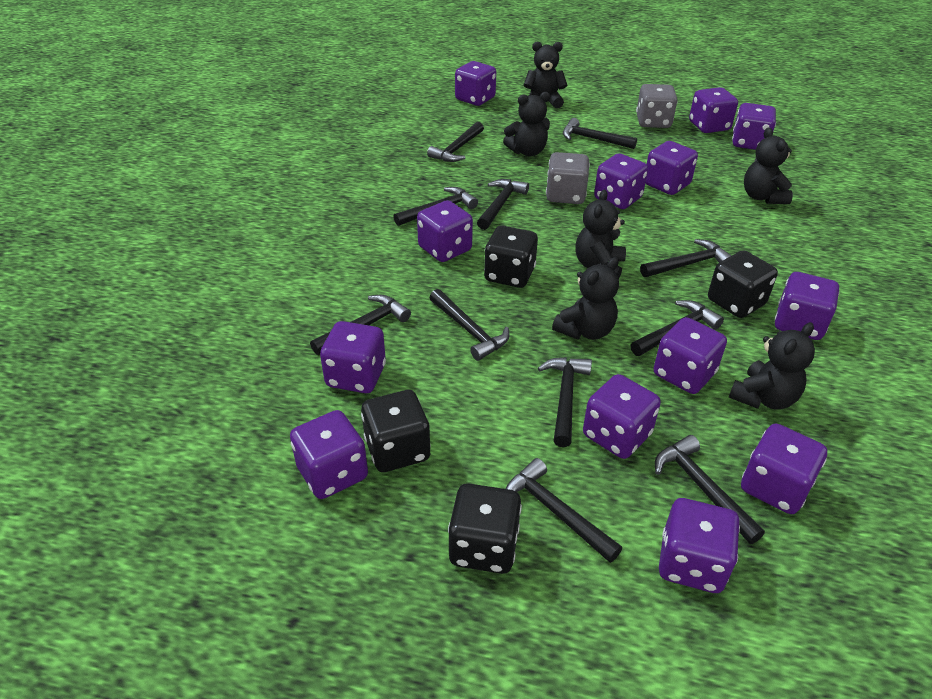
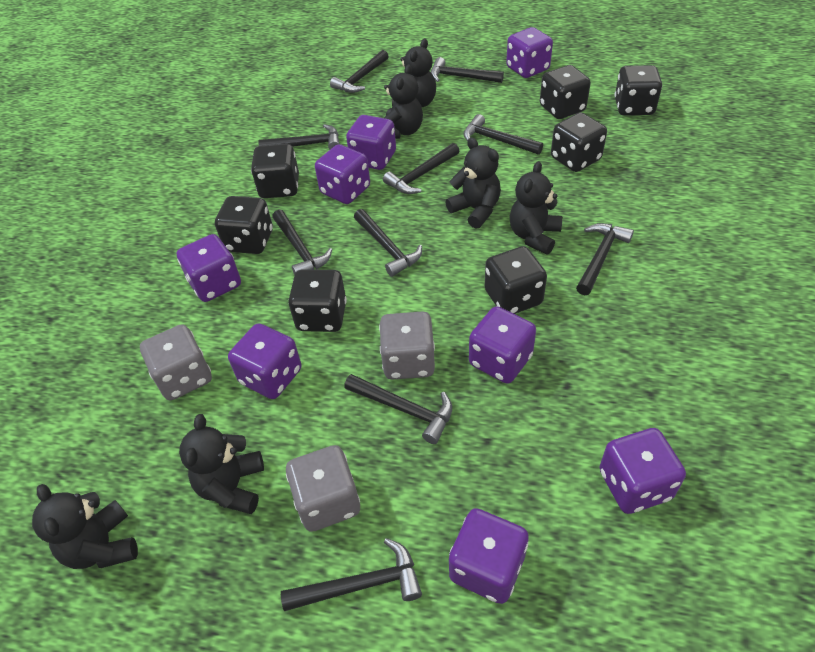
black dice: [361,390,431,472] [448,483,522,574] [484,225,538,288] [708,250,778,318] = 4 -> [215,196,273,254] [251,144,299,198] [288,269,347,332] [485,246,547,314] [540,65,591,119] [551,113,607,172] [615,65,662,116] = 7
black hammer: [310,295,411,355] [393,187,478,226] [427,122,484,162] [429,289,510,361] [477,179,529,230] [505,458,622,563] [538,357,592,447] [563,118,637,149] [630,300,724,356] [640,239,731,277] [655,435,765,544] = 11 -> [258,124,340,149] [272,210,332,275] [281,538,422,611] [330,50,389,93] [344,374,452,444] [354,209,422,277] [383,143,459,194] [431,57,504,83] [463,114,543,155] [576,223,634,295] = 10
grey dice: [546,152,590,204] [636,84,678,128] = 2 -> [140,324,212,401] [286,445,360,532] [379,311,435,380] = 3
purple dice: [290,410,368,499] [320,321,386,393] [417,200,473,262] [455,61,496,106] [583,374,661,459] [594,153,648,209] [645,141,698,195] [654,317,727,394] [659,498,740,593] [689,87,738,133] [732,103,776,150] [741,424,827,514] [775,272,839,340] = 13 -> [176,234,241,302] [228,323,301,399] [315,144,370,204] [346,115,396,170] [449,508,529,604] [469,306,536,384] [506,27,553,78] [600,428,686,514] = 8

